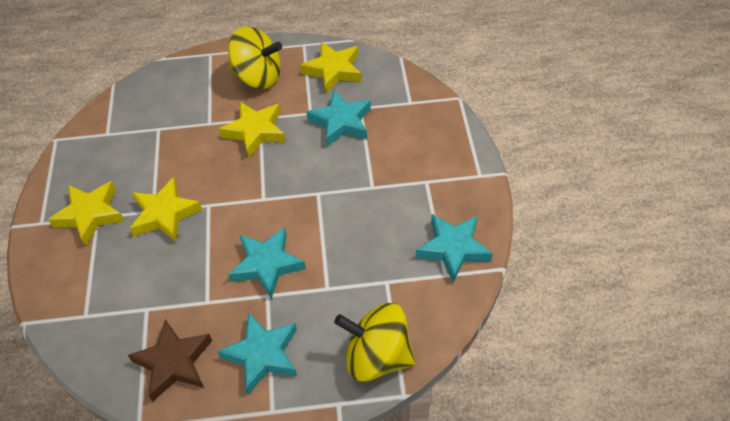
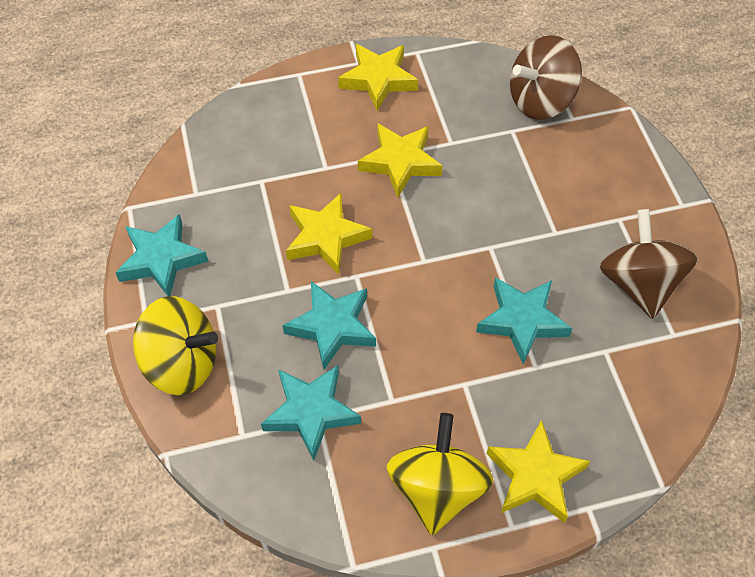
brown spinning top: none = 0 -> [510,35,582,120] [600,209,698,319] = 2
brown star: [128,319,212,401] = 1 -> none = 0

